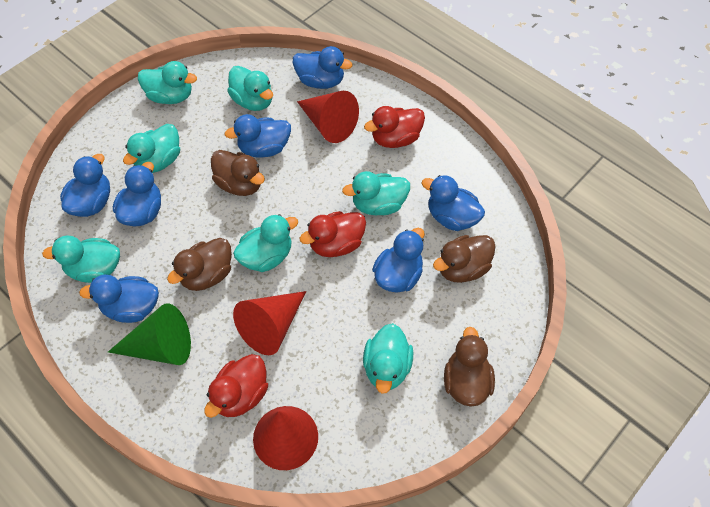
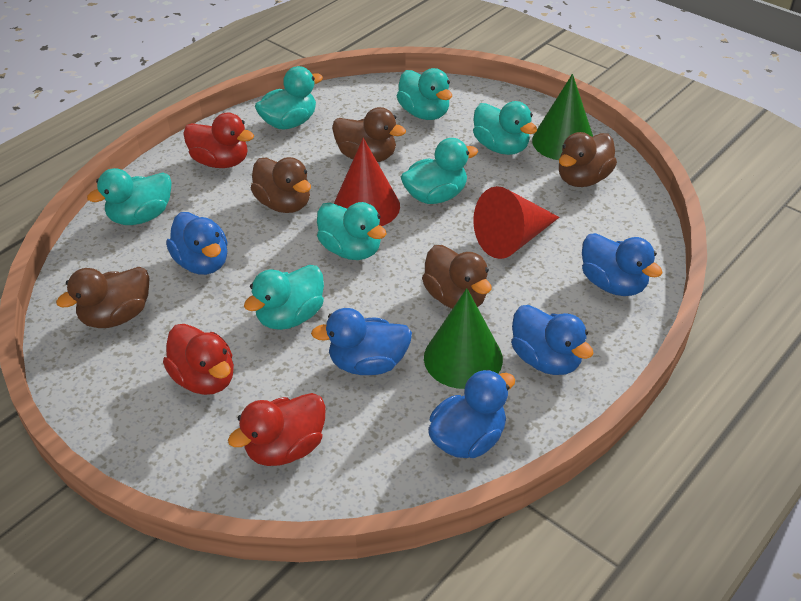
blue duck: [60,154,110,217] [79,274,159,323] [113,162,161,226] [224,114,291,158] [293,46,353,89] [372,228,425,293] [421,175,485,231] = 7 -> [166,212,228,275] [311,308,412,375] [428,370,515,458] [511,305,594,375] [582,233,663,296] = 5
brown duck: [167,238,232,291] [211,150,265,196] [433,235,496,283] [444,327,495,407] = 4 -> [56,267,150,328] [250,157,311,213] [332,107,406,162] [422,245,492,309] [559,132,617,187] = 5
green cone: [108,303,191,365] = 1 -> [424,288,503,389] [532,74,593,160] = 2
red cone: [233,291,306,355] [253,406,318,470] [297,91,359,143] = 3 -> [334,138,400,226] [473,186,560,259] = 2

